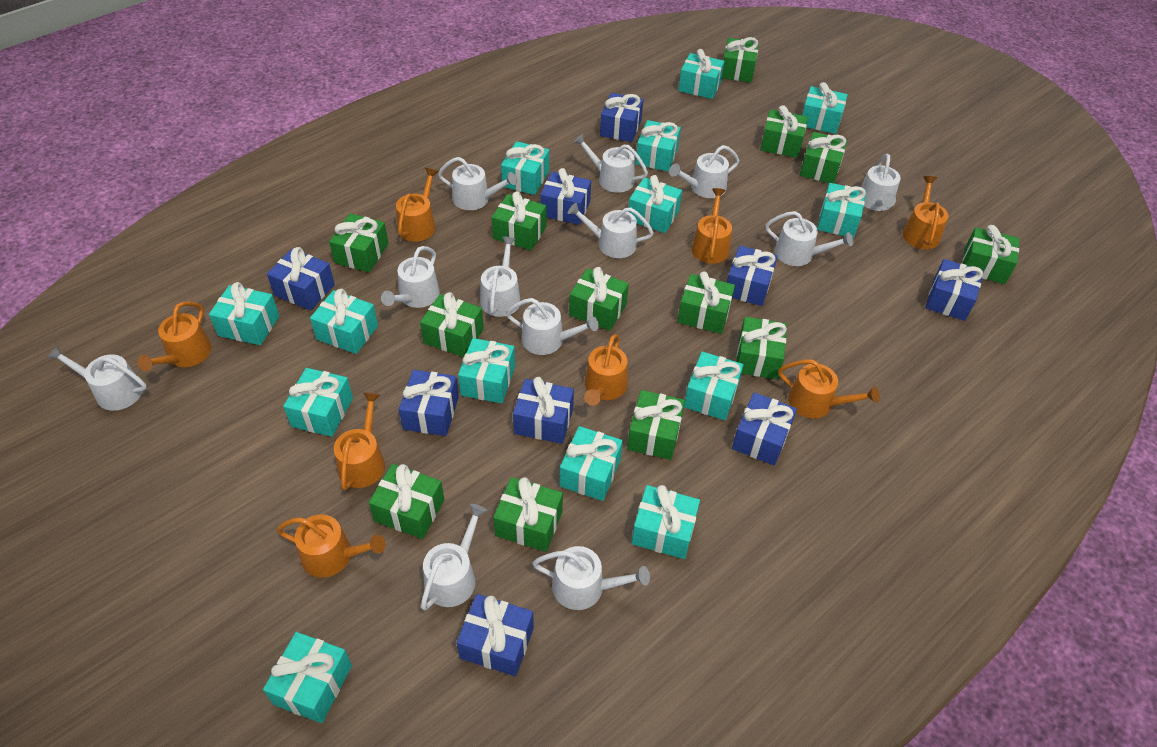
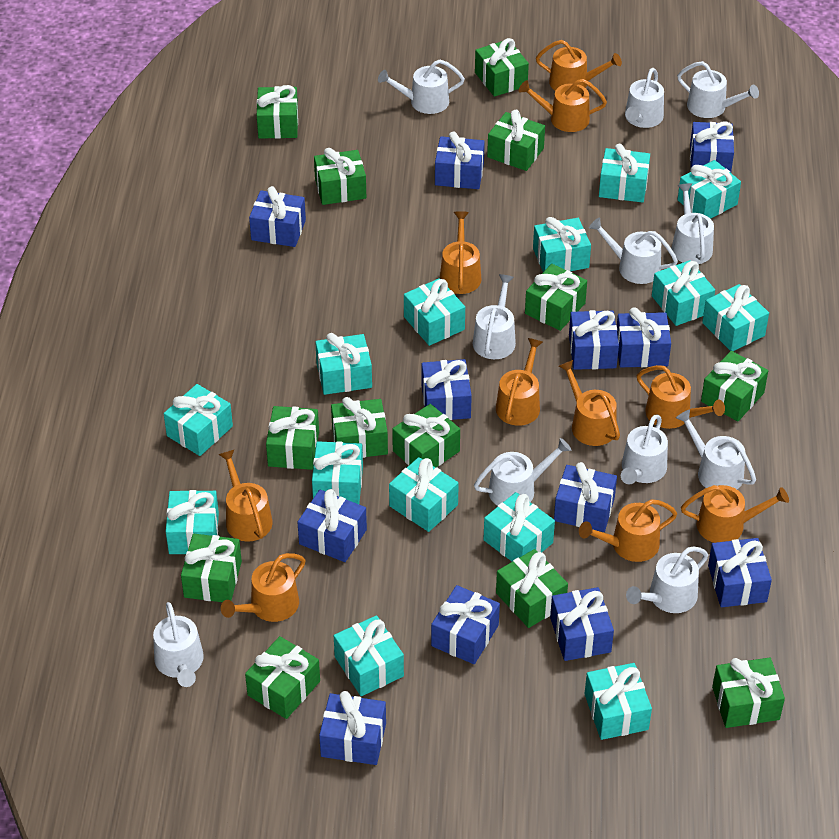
blue gift: [267,247,335,310] [399,370,459,436] [457,594,534,676] [513,377,574,444] [540,168,591,225] [600,93,643,142] [727,246,778,306] [732,392,797,466] [925,259,984,321] = 9 -> [249,186,306,247] [298,489,367,562] [319,691,386,765] [422,359,472,420] [431,585,500,664] [435,132,485,189] [550,587,614,661] [554,462,617,532] [569,310,619,370] [617,307,671,367] [690,122,734,173] [708,538,772,607] = 12
orange watering can: [138,302,212,371] [277,515,386,578] [334,392,385,491] [396,168,438,242] [584,334,628,406] [692,188,732,264] [778,359,880,419] [902,176,948,249] = 8 -> [218,450,272,542] [221,553,306,622] [440,211,481,294] [496,338,543,426] [519,79,607,132] [536,40,622,91] [559,360,620,446] [579,499,677,562] [637,365,725,429] [681,485,789,543] = 10
white watering can: [47,345,147,411] [381,246,440,308] [421,504,487,611] [438,157,517,210] [480,236,521,317] [506,298,599,355] [532,546,650,610] [568,203,654,258] [573,134,648,193] [669,145,739,198] [765,211,853,266] [861,154,901,211] = 12 -> [153,602,204,687] [378,59,465,114] [472,274,516,359] [474,438,571,506] [589,218,678,284] [621,414,668,484] [625,68,664,128] [626,547,708,613] [671,183,714,264] [676,410,756,489] [677,61,759,118] = 11

